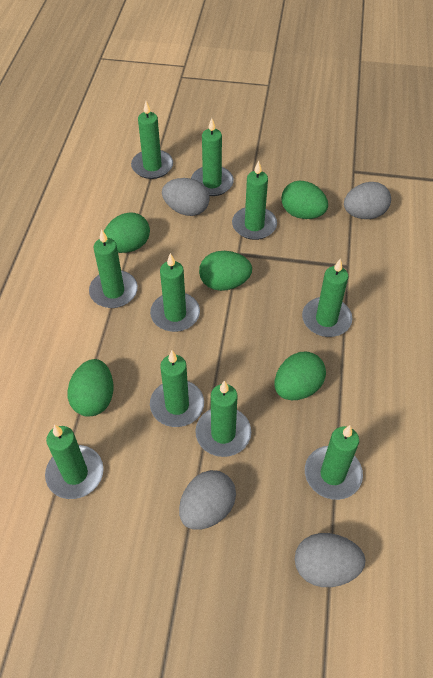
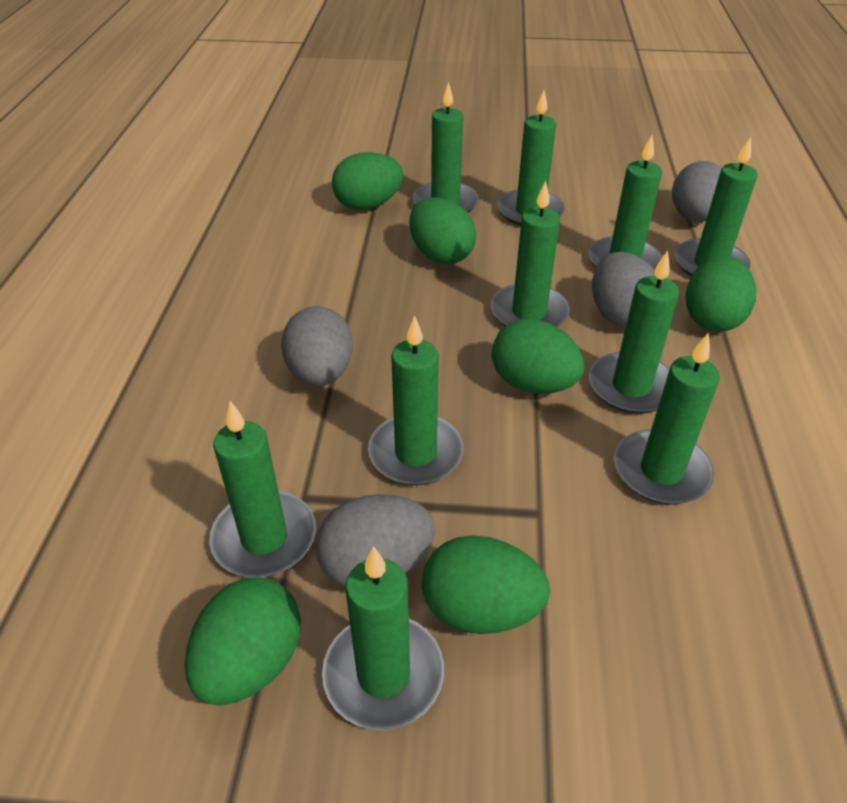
green egg: [67,359,113,417] [104,212,150,253] [199,251,252,291] [275,352,326,400] [281,181,328,219] = 5 -> [185,577,301,705] [332,152,403,210] [409,198,476,264] [422,535,550,634] [492,319,585,394] [686,255,756,332] = 6

